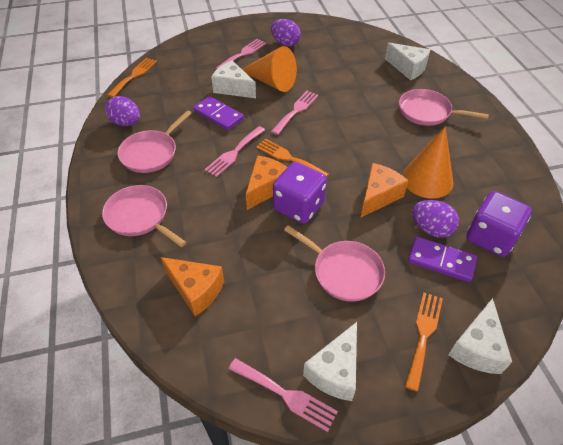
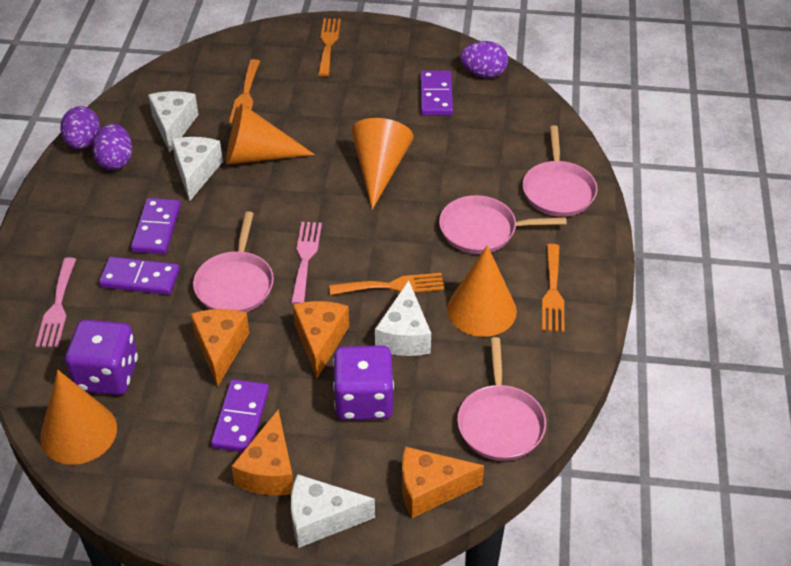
orange cheese: [161,257,224,316] [246,155,287,210] [361,163,408,217] = 3 -> [191,309,250,387] [231,409,294,495] [293,301,349,378] [402,447,484,518] = 4
orange cone: [242,46,297,92] [402,127,453,199] = 2 -> [40,370,117,465] [226,103,315,165] [351,118,414,210] [447,245,517,337] = 4
orange fork: [107,58,157,97] [256,139,329,178] [405,293,443,392] = 3 -> [229,59,260,124] [318,18,341,77] [329,273,444,295] [542,244,564,332] = 4
pink fork: [205,126,265,177] [216,39,266,70] [229,358,338,432] [271,91,319,135] = 4 -> [36,257,76,347] [291,222,322,304] = 2
purple domino: [193,96,244,130] [408,237,477,282] = 2 -> [99,257,180,295] [131,198,181,254] [211,379,269,452] [420,71,453,115] = 4

